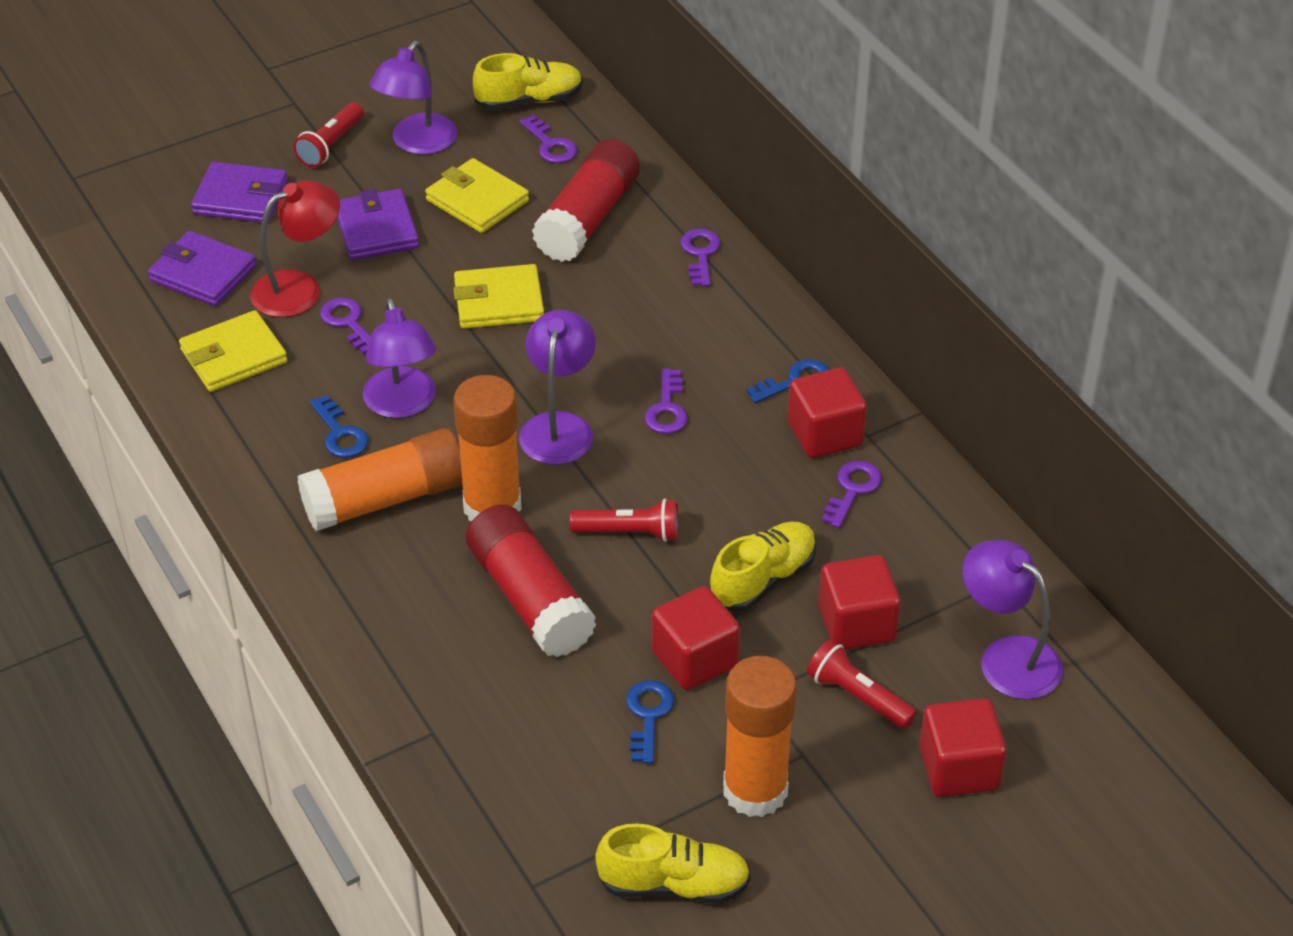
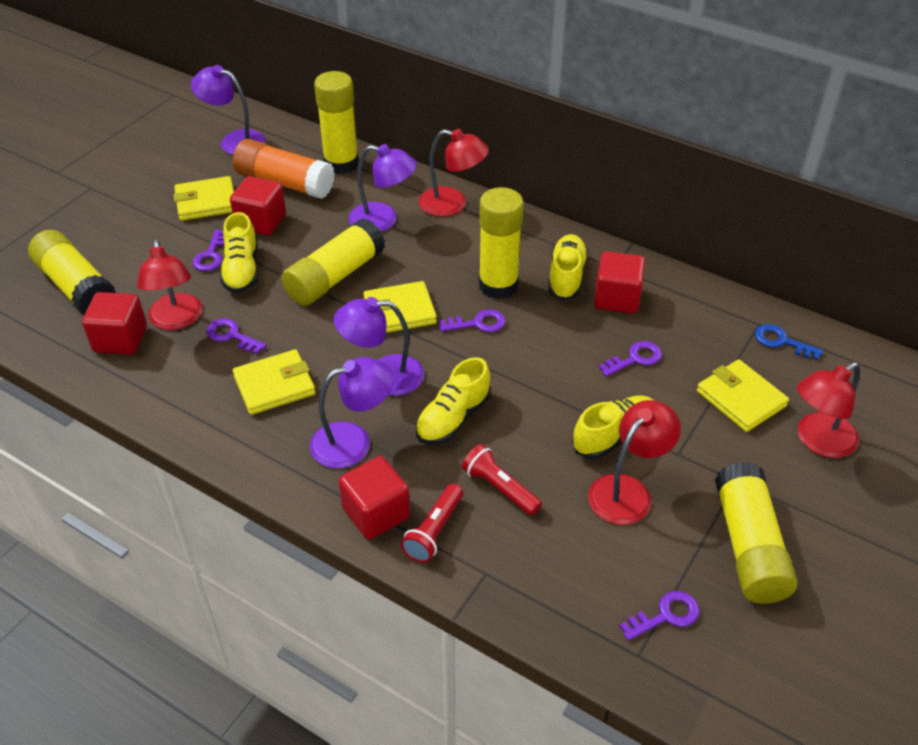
blue key: [310,395,369,458] [626,680,674,764] [747,359,829,403] = 3 -> [755,324,823,360] = 1
orange glue stick: [298,428,462,531] [453,375,522,521] [723,656,797,817] = 3 -> [233,139,335,199] = 1
purple wallet: [148,231,256,306] [191,162,288,223] [337,189,419,260] = 3 -> none = 0
red flashlight: [293,102,364,167] [570,499,678,542] [807,640,917,729] = 3 -> [401,483,463,563] [462,444,542,516] = 2
red glue stick: [466,505,596,657] [532,139,640,262] = 2 -> none = 0
red lamp: [250,180,340,317] = 1 -> [137,239,202,330] [419,129,489,217] [588,400,681,525] [797,362,860,458] = 4
yellow glue stick: none = 0 -> [28,230,117,315] [282,218,385,306] [314,71,359,174] [479,187,524,299] [715,462,797,604] = 5
yellow shoe: [473,53,583,110] [595,823,751,904] [709,521,816,612] = 3 -> [220,212,258,293] [416,357,491,445] [548,234,588,300] [572,395,653,459] = 4
yellow wallet: [179,310,287,392] [425,158,529,233] [453,264,544,329] = 3 -> [173,176,234,221] [233,349,316,415] [363,281,437,333] [697,359,789,432] = 4

